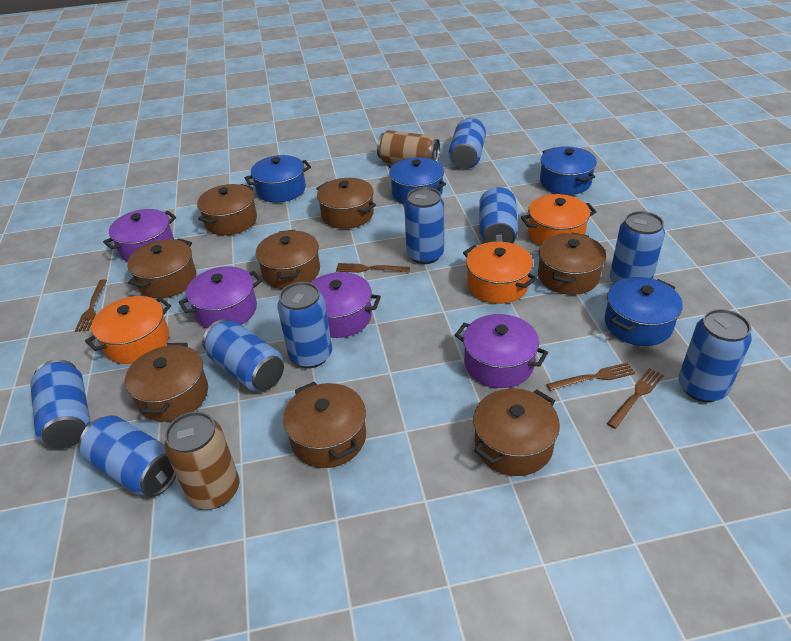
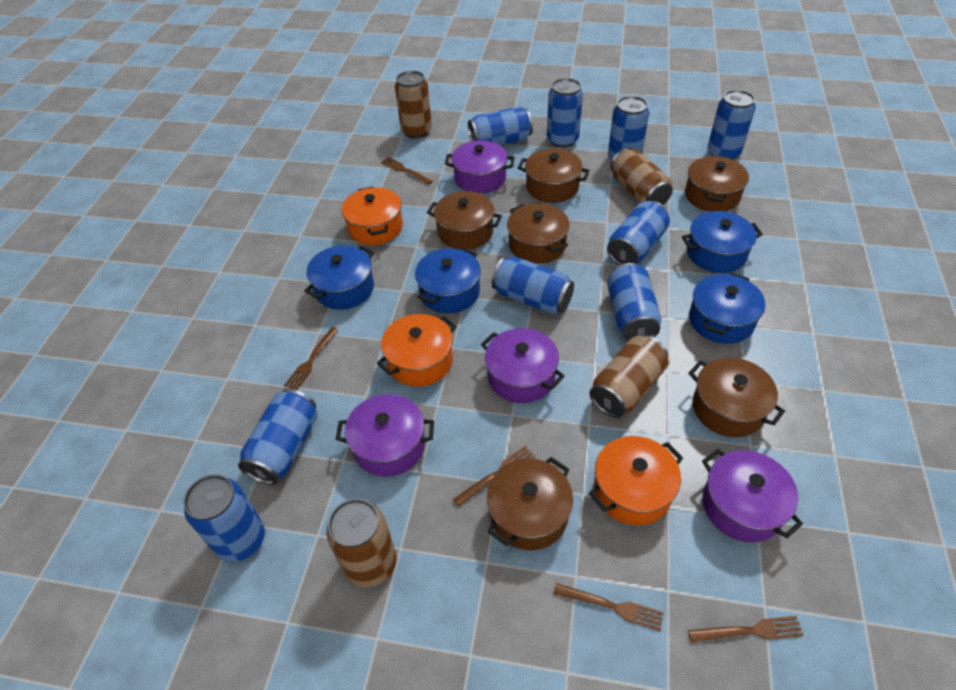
brown can: [164,412,239,509] [377,130,440,164] = 2 -> [326,499,397,588] [395,71,432,138] [589,335,669,418] [610,148,673,205] = 4
brown fork: [75,279,107,332] [336,263,410,273] [547,362,635,391] [607,368,664,429] = 4 -> [284,327,339,390] [381,157,433,185] [453,445,536,507] [553,583,664,631] [688,616,804,642] = 5
brown pot: [125,343,208,422] [127,238,196,298] [197,184,257,235] [256,230,320,289] [283,382,366,468] [316,178,376,229] [473,388,560,476] [538,233,606,295] = 8 -> [427,191,502,250] [487,457,573,550] [507,203,570,264] [518,148,590,203] [685,155,749,212] [689,358,785,437] = 6

